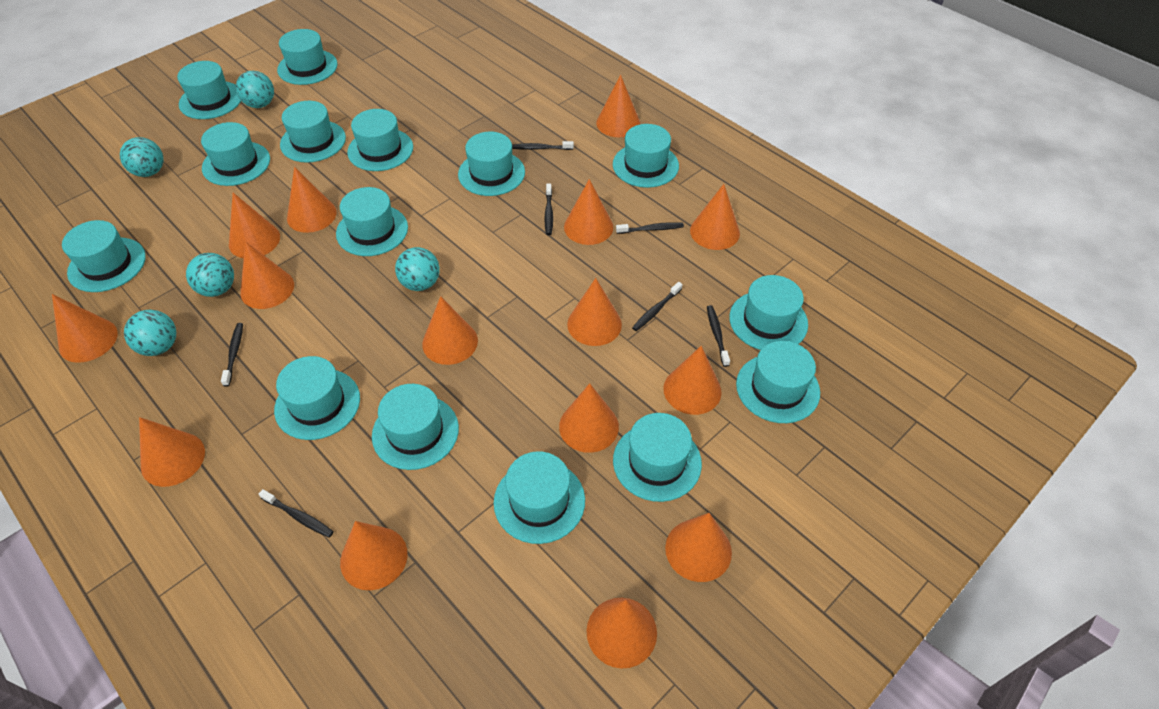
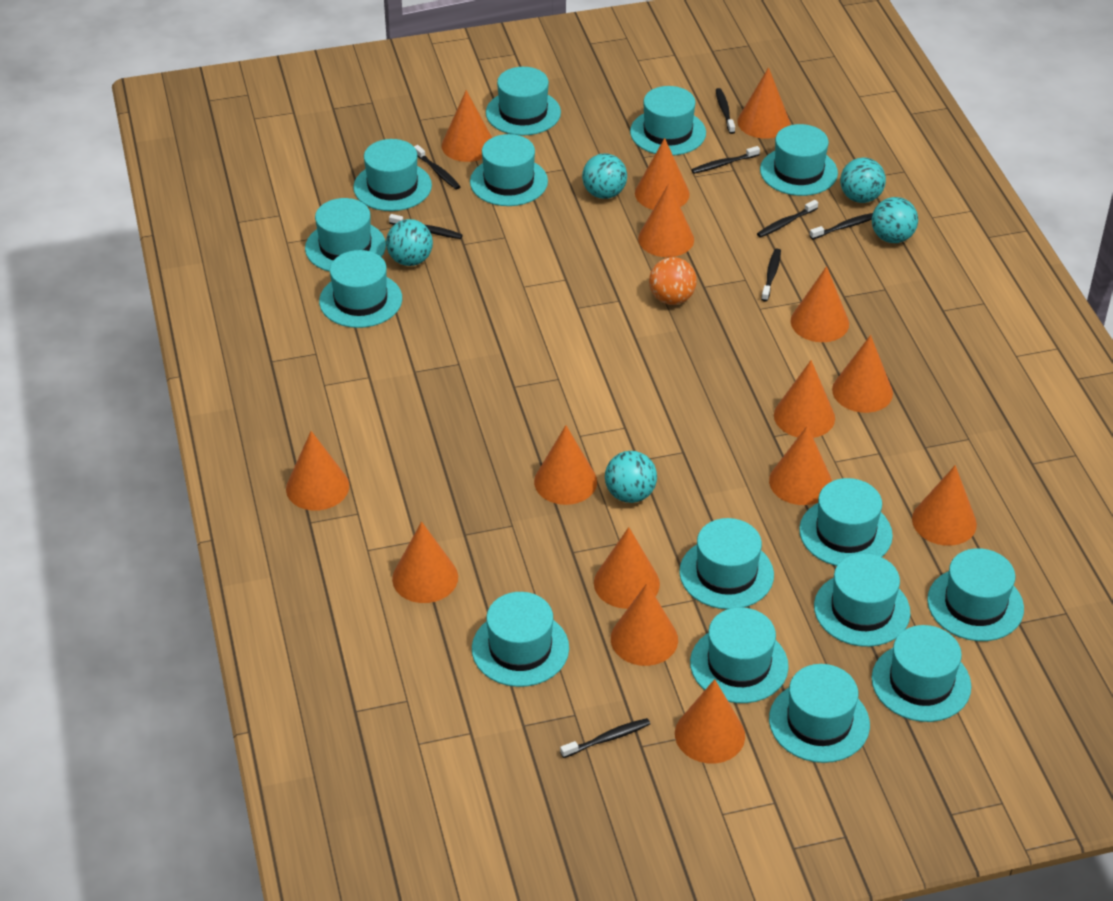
black toothbrush: [221,323,243,386] [259,489,334,538] [512,141,574,150] [544,183,553,235] [616,222,684,234] [632,282,683,331] [707,305,730,367] = 7 -> [389,214,463,239] [414,145,461,190] [560,718,650,758] [692,146,760,174] [716,88,735,134] [757,200,818,238] [761,249,781,301] [810,213,873,239] = 8
orange ball: none = 0 -> [649,257,697,305] = 1

